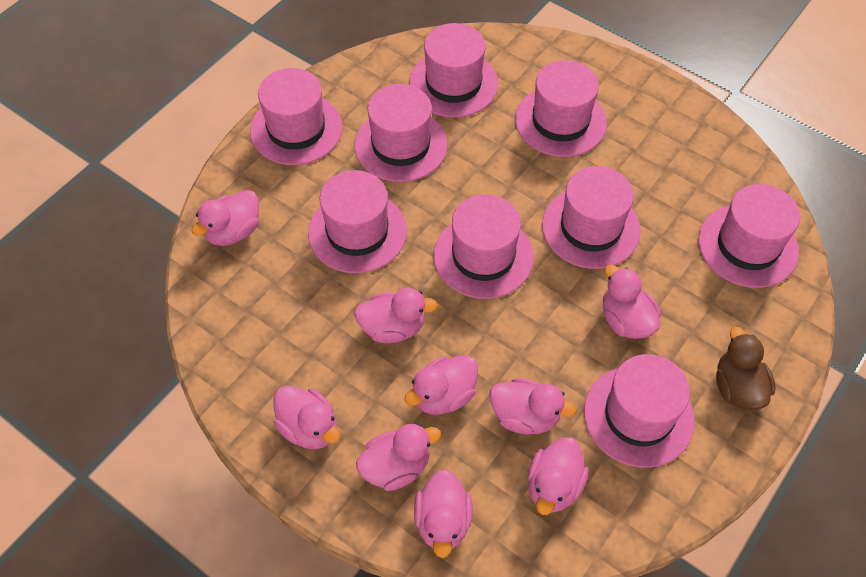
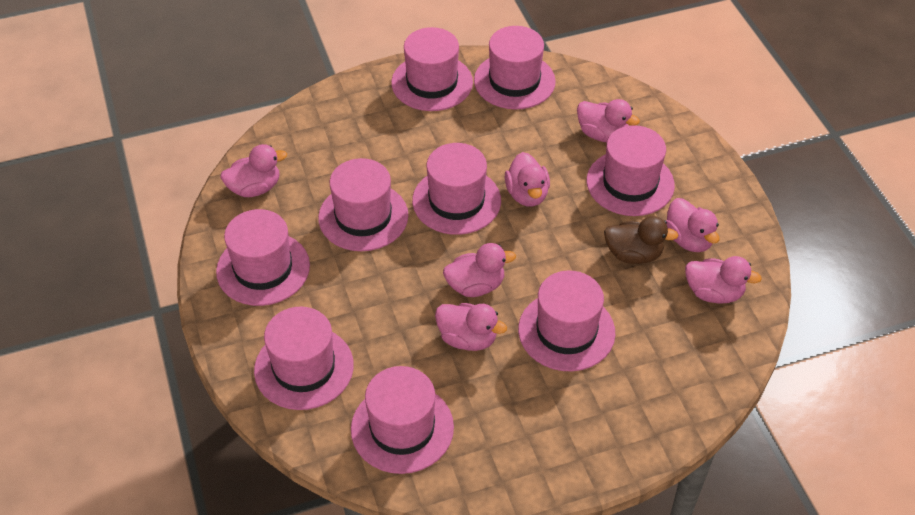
pink duck: [191,190,259,246] [273,386,340,449] [354,288,438,343] [356,424,441,491] [405,355,478,415] [414,470,473,558] [490,378,577,434] [528,437,589,515] [603,265,661,339] = 9 -> [220,144,287,197] [435,303,507,351] [443,243,516,297] [505,152,550,207] [577,99,640,142] [666,198,720,252] [685,256,762,304] = 7

